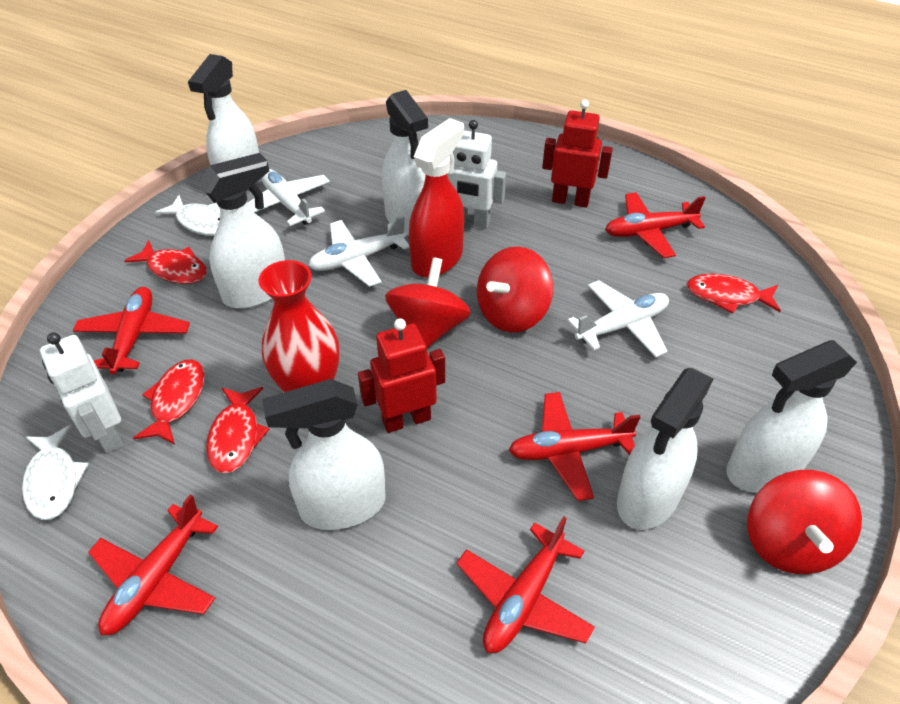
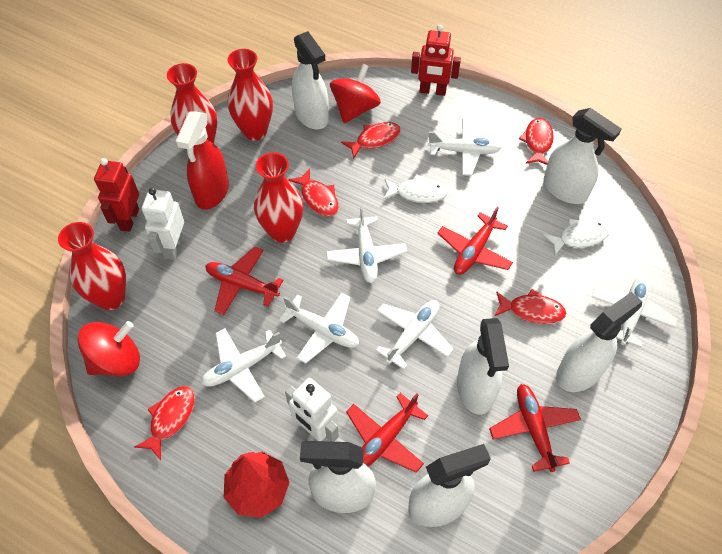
red fish: [124,240,207,284] [133,359,205,445] [206,387,269,474] [686,273,781,313] = 4 -> [134,386,195,460] [288,168,339,217] [341,122,401,159] [494,289,566,324] [519,118,554,165] = 5
red plane: [73,287,190,374] [88,494,218,635] [456,516,595,653] [508,392,641,501] [605,192,706,258] = 5 -> [205,246,283,315] [346,393,428,473] [438,207,513,275] [489,384,581,472] = 4
red spinning top: [385,257,471,348] [477,246,553,332] [747,470,862,574] = 3 -> [77,321,140,376] [330,64,381,124] = 2
red tree: none = 0 -> [224,452,290,518] = 1
red vase: [259,260,339,392] = 1 -> [58,222,126,310] [167,63,217,144] [227,49,273,141] [254,152,303,243] = 4
white plane: [248,169,330,226] [308,216,410,287] [567,280,669,357] = 3 -> [201,328,286,402] [279,293,359,364] [326,205,407,283] [376,300,454,370] [427,119,502,176] [591,276,677,347] = 6

